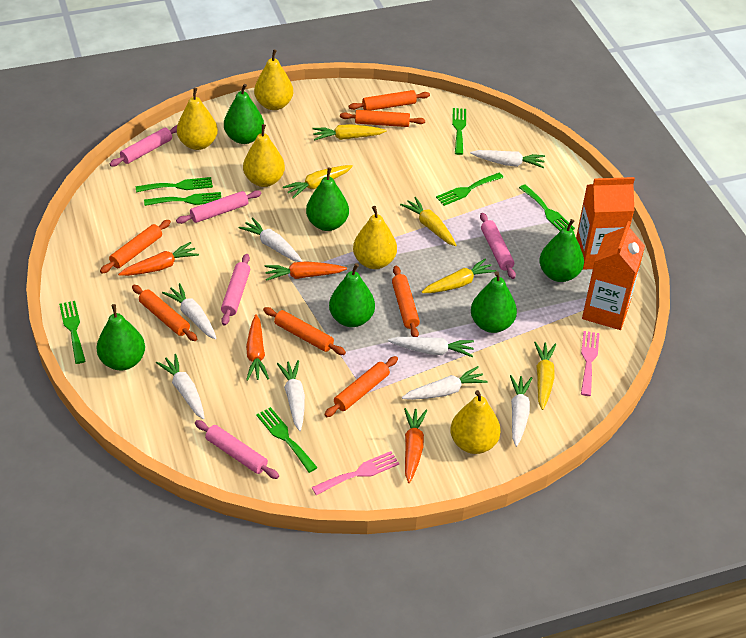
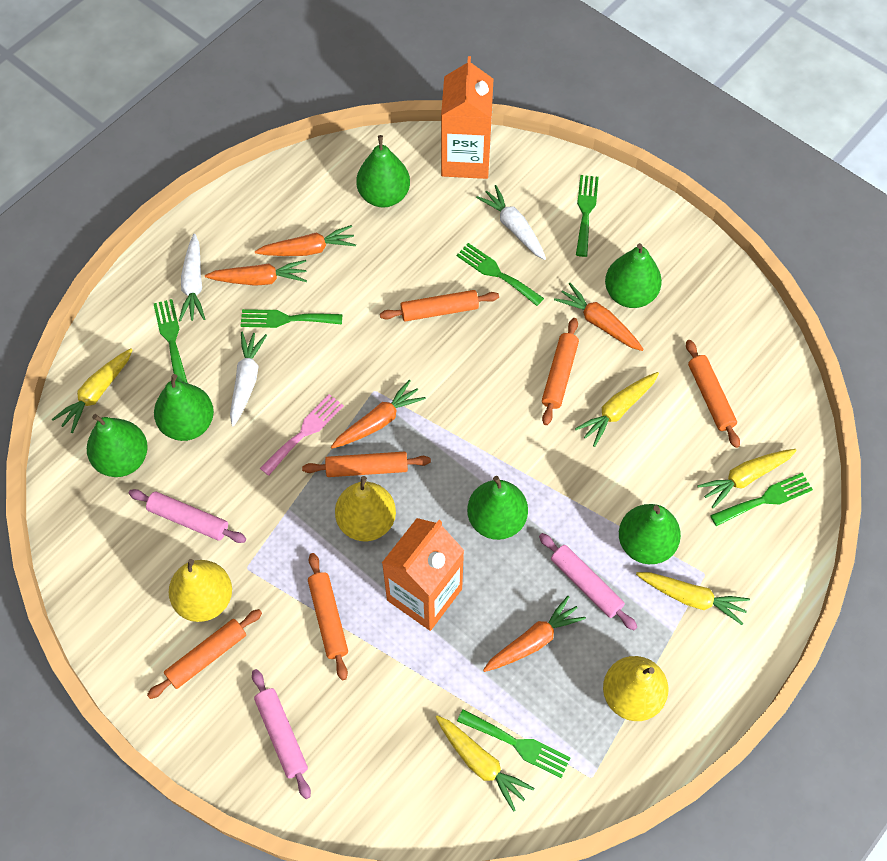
green fork: [59,301,85,364] [136,177,213,192] [144,192,221,206] [256,407,318,473] [436,173,504,206] [452,108,466,155] [519,184,575,231] = 7 -> [153,299,188,383] [241,309,342,328] [457,243,544,306] [457,709,571,778] [576,175,599,257] [710,472,813,526] = 6
orange carrot: [118,242,199,276] [246,314,269,381] [265,261,347,281] [404,408,427,483] = 4 -> [205,260,307,286] [255,225,356,256] [331,380,426,449] [483,596,586,672] [554,283,644,351] = 5
orange rolling pin: [100,220,171,274] [132,285,197,341] [263,307,346,355] [324,356,398,417] [340,110,425,127] [349,90,430,111] [392,266,420,337] = 7 -> [147,609,262,699] [302,452,431,477] [308,553,348,680] [380,290,499,322] [542,318,579,425] [686,340,740,448] = 6
pink fork: [312,451,399,495] [581,331,599,396] = 2 -> [260,394,344,476] = 1
pink rolling pin: [110,125,177,167] [176,190,262,224] [195,420,279,479] [221,254,250,326] [480,213,516,279] = 5 -> [129,489,246,543] [252,669,311,799] [539,533,637,630] = 3
white carrot: [156,354,204,419] [162,283,217,340] [239,217,303,262] [277,360,305,431] [388,337,474,357] [402,366,488,400] [470,150,545,168] [510,375,532,447] = 8 -> [179,234,205,322] [230,332,267,426] [476,185,546,260] = 3
yellow pear: [177,88,218,150] [243,124,285,187] [254,49,293,110] [353,206,397,269] [450,390,501,454] = 5 -> [169,559,232,622] [335,476,396,541] [603,656,668,721] = 3

